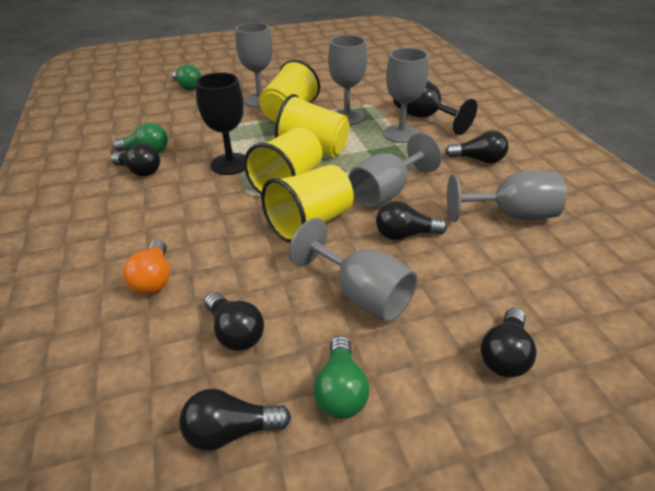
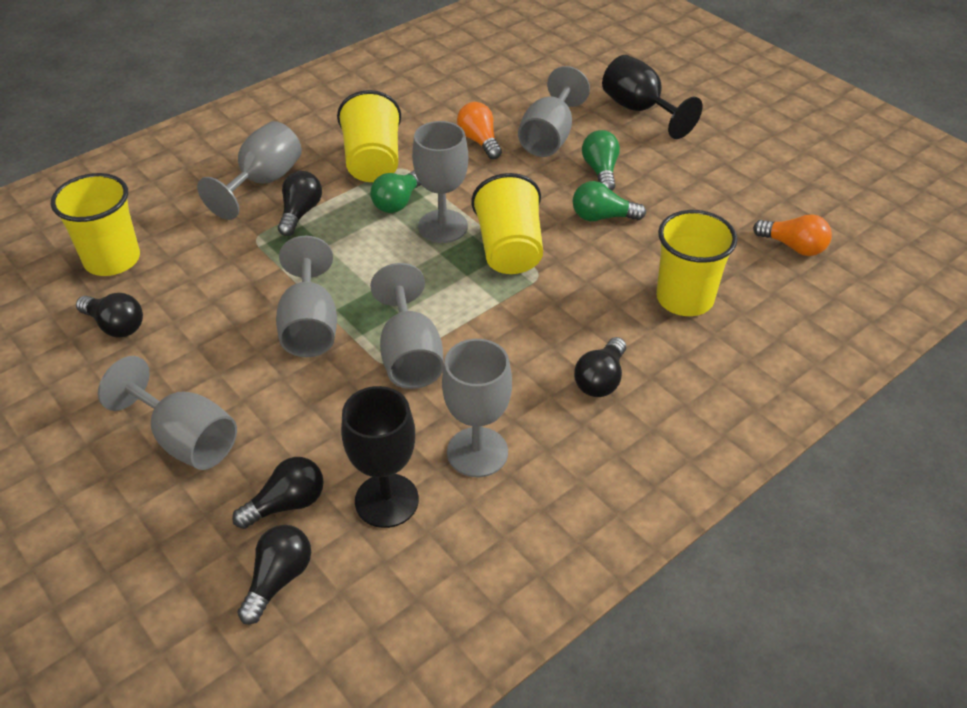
black light bulb: [111,143,160,176] [179,389,291,451] [205,292,264,351] [376,201,447,240] [445,131,509,163] [481,308,537,378] = 6 -> [76,293,143,338] [232,457,324,529] [238,525,311,624] [278,171,322,236] [574,337,626,397] = 5
grey goblet: [236,22,273,108] [289,218,418,322] [328,35,367,125] [348,133,442,208] [383,48,429,143] [447,170,566,222] = 6 -> [98,356,237,470] [197,121,302,220] [276,236,337,357] [370,263,444,389] [412,121,468,243] [442,339,512,477] [518,66,590,157] = 7
orange light bulb: [123,240,170,295] = 1 -> [457,102,502,159] [753,214,832,256] = 2

